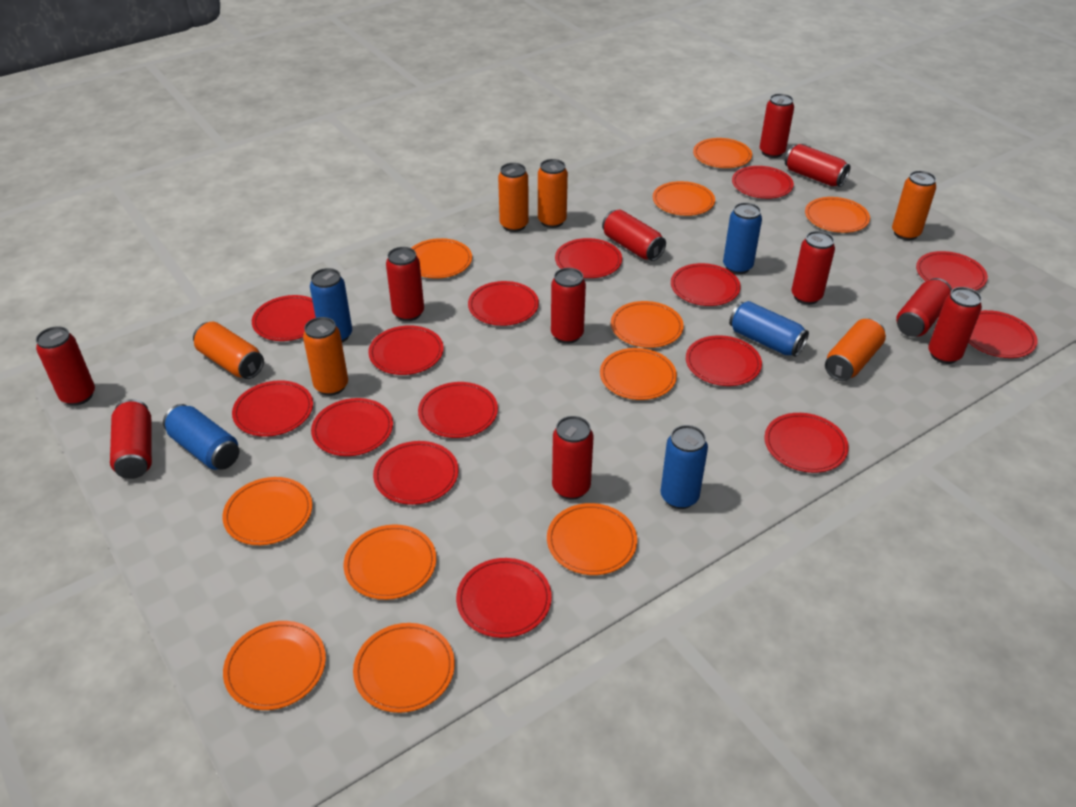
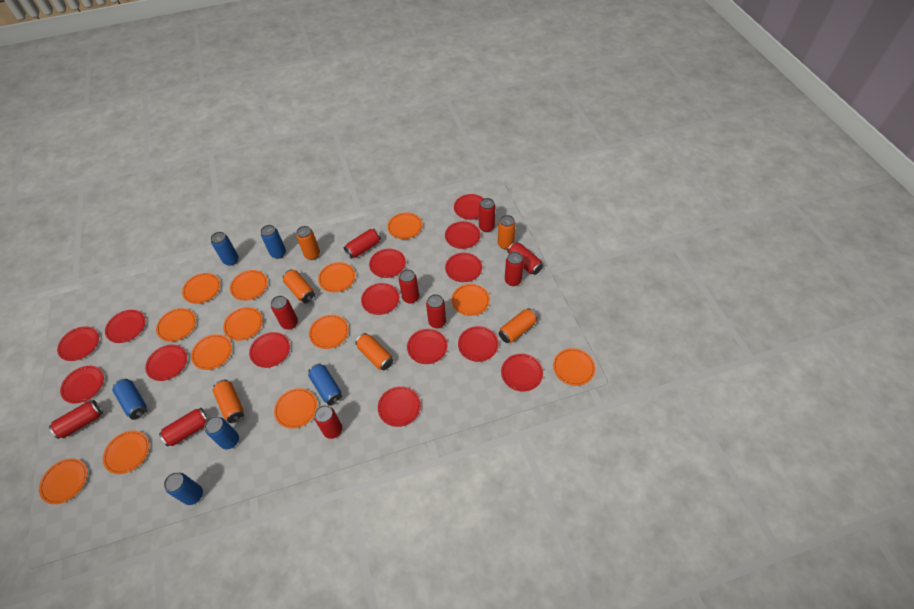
blue can: [163,404,239,470] [310,268,352,343] [661,425,708,509] [723,202,762,274] [729,301,809,357] = 5 -> [112,379,147,420] [164,472,203,505] [205,416,239,450] [211,232,238,266] [261,225,286,259] [308,364,342,406] = 6
orange plate: [222,477,312,545] [223,621,326,710] [343,524,436,600] [353,623,455,713] [411,238,472,279] [547,503,637,575] [600,348,677,400] [611,301,684,348] [653,181,715,216] [693,138,752,168] [805,197,870,233] = 11 -> [39,458,87,504] [103,431,149,474] [156,308,196,342] [182,273,220,304] [191,334,232,370] [223,307,263,341] [230,270,268,301] [274,388,317,429] [309,315,349,349] [318,262,356,292] [387,212,423,239] [451,284,490,316] [553,348,595,386] = 13
red can: [36,326,95,406] [110,399,152,479] [386,247,424,321] [551,268,586,344] [552,416,593,500] [602,210,666,261] [760,94,794,158] [785,144,850,187] [792,231,835,305] [896,278,952,337] [928,287,982,364] = 11 -> [49,400,103,439] [159,408,209,447] [271,296,298,330] [314,405,342,439] [344,229,381,259] [399,269,419,304] [426,294,446,328] [479,198,495,232] [505,252,524,286] [507,242,543,275] = 10
red plate: [232,380,313,437] [252,295,316,341] [311,398,393,456] [368,325,444,375] [373,441,459,505] [418,382,498,438] [456,558,552,638] [468,281,539,326] [555,238,622,278] [671,263,741,306] [686,335,762,386] [732,166,794,199] [764,413,849,473] [916,251,988,291] [968,310,1038,358] = 15 -> [57,326,99,361] [60,366,104,404] [105,310,146,343] [145,345,187,381] [249,332,290,368] [361,283,399,315] [369,249,406,278] [378,386,421,427] [407,329,447,364] [445,221,481,249] [445,253,482,282] [454,194,484,220] [458,326,499,362] [501,354,543,392] = 14

